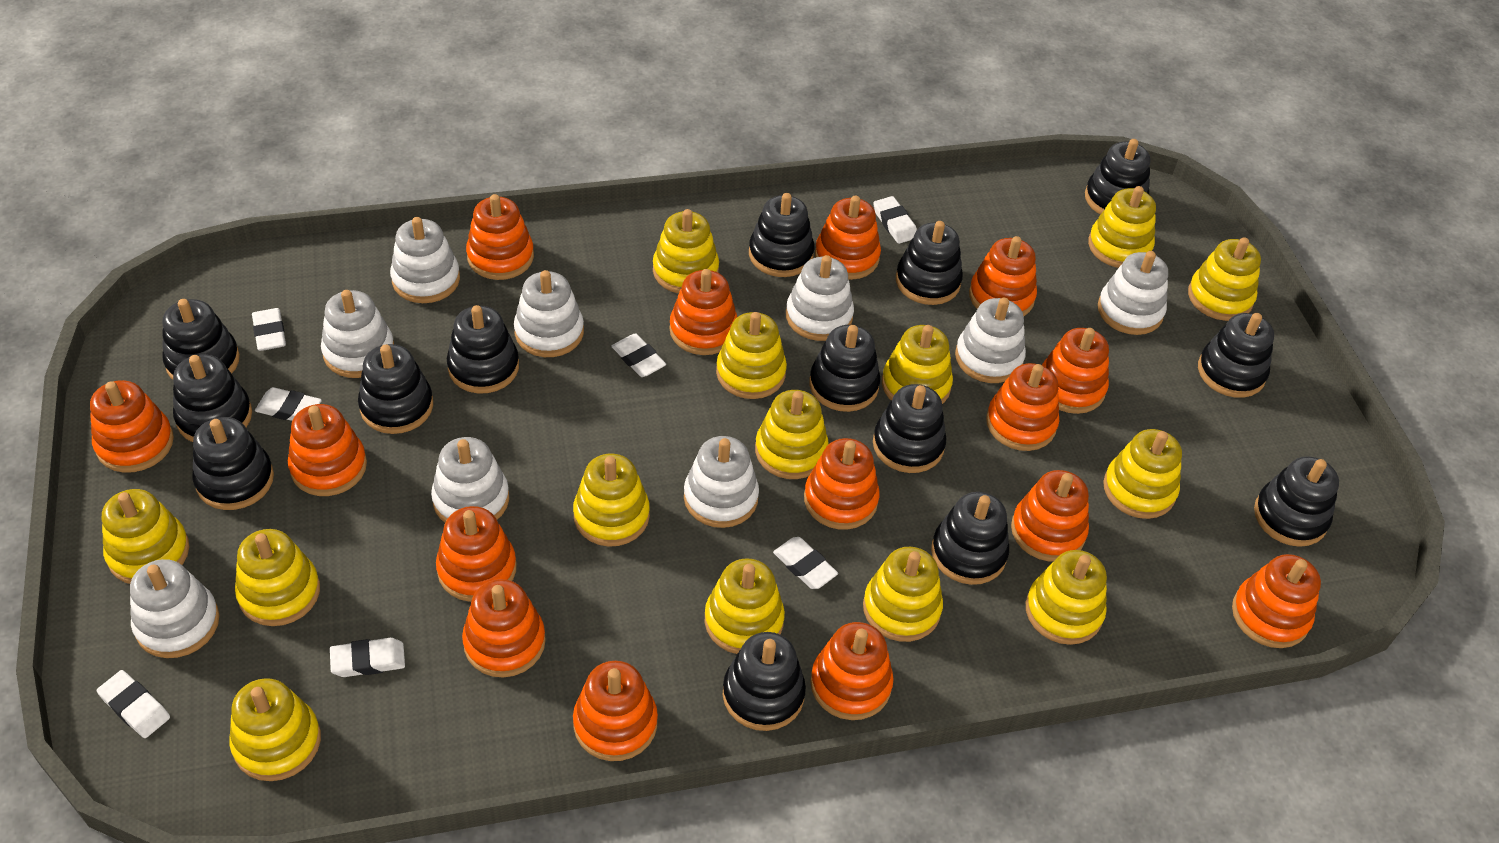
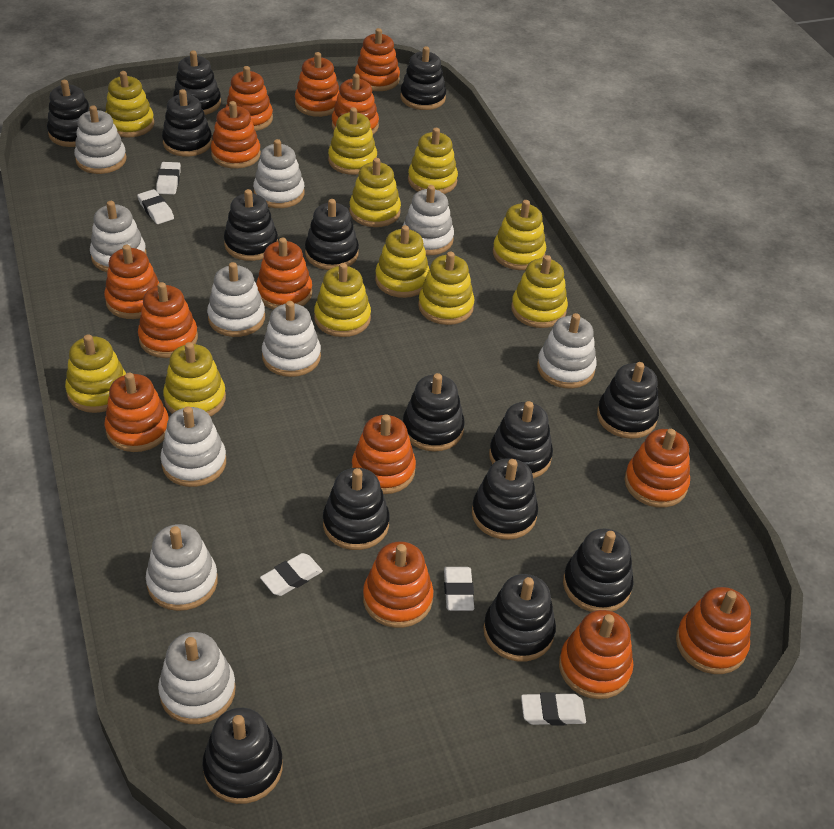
orange stacking toy: [90,380,174,473] [288,404,367,496] [436,506,516,602] [462,579,546,678] [466,194,534,280] [573,661,658,761] [669,269,737,355] [804,438,880,530] [810,622,894,720] [815,196,881,280] [969,236,1037,316] [986,363,1059,451] [1011,470,1089,562] [1042,328,1109,414] [1232,554,1321,648] = 15 -> [104,245,159,319] [104,372,169,452] [138,282,198,358] [211,101,261,169] [226,66,273,131] [256,237,312,310] [295,52,339,117] [332,74,379,134] [352,414,416,494] [355,28,400,91] [363,541,433,628] [559,610,634,699] [624,429,690,508] [676,587,751,674] = 14
white eraser: [97,670,170,738] [252,308,286,351] [255,387,322,421] [330,638,405,677] [611,333,666,377] [773,537,838,589] [873,196,917,244] = 7 -> [137,189,174,224] [156,162,181,195] [260,553,323,596] [444,567,474,611] [521,692,586,726] = 5
white stacking toy: [130,559,220,658] [321,290,394,378] [390,217,460,303] [431,437,509,522] [514,270,584,357] [684,436,759,528] [786,255,854,341] [955,298,1026,383] [1098,251,1168,335] = 9 -> [74,105,127,174] [90,201,147,272] [146,524,218,611] [158,632,236,724] [160,406,226,487] [207,262,265,337] [253,139,304,208] [262,301,321,377] [403,185,454,255] [537,313,597,389] = 10
yellow stacking toy: [102,489,189,584] [229,678,321,781] [235,529,320,626] [573,454,650,547] [653,209,719,294] [704,558,785,654] [716,312,787,399] [755,390,829,479] [863,547,943,642] [882,325,953,404] [1026,550,1107,645] [1088,186,1156,268] [1103,429,1182,519] [1188,237,1261,321] = 14 -> [65,334,126,413] [105,71,154,138] [163,342,226,416] [314,263,371,337] [328,108,377,175] [349,158,401,227] [375,225,430,298] [408,128,458,194] [418,252,474,325] [493,200,546,270] [511,255,568,328] = 11

